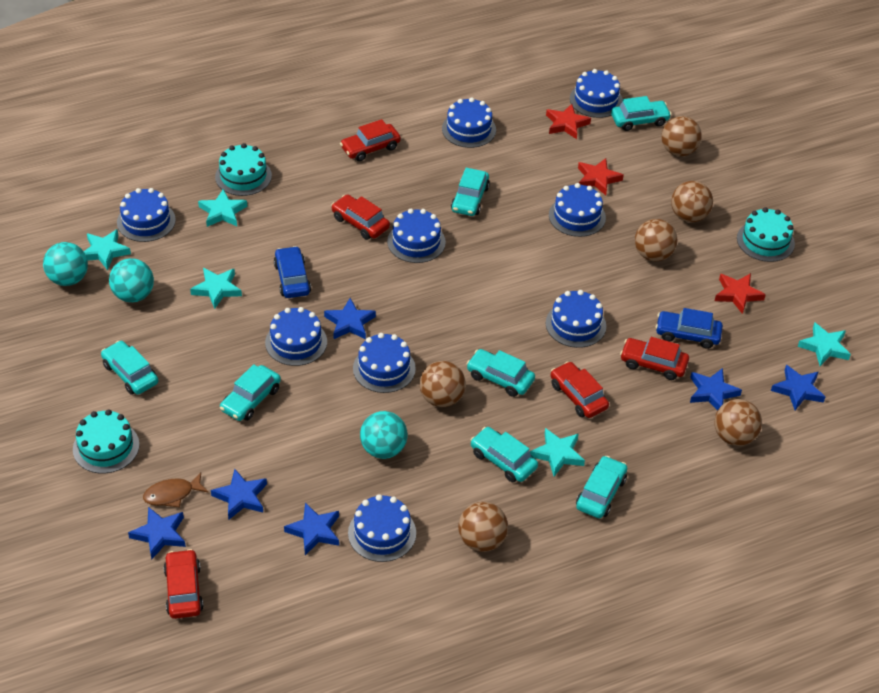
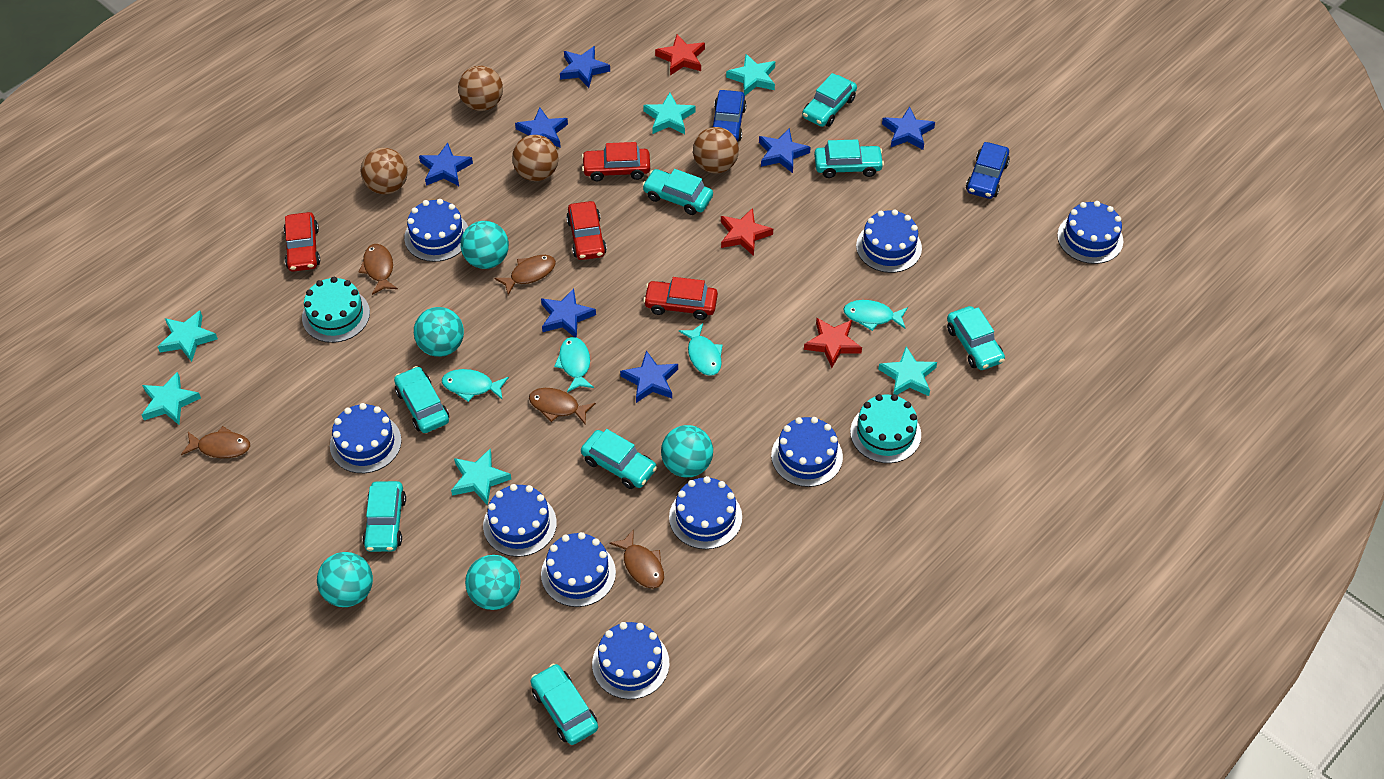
blue star: [128,507,186,559] [211,469,267,519] [284,503,339,555] [324,298,376,339] [690,368,742,410] [771,365,825,410] = 6 -> [419,143,473,186] [515,108,568,148] [541,288,596,338] [560,46,610,88] [620,350,678,403] [759,128,811,173] [882,106,935,150] = 7
brown ball: [419,361,466,407] [458,502,508,552] [635,219,678,261] [662,116,702,156] [671,181,713,222] [714,399,762,446] = 6 -> [361,148,408,195] [458,66,503,111] [512,135,558,181] [693,127,739,173] = 4
brown fish: [143,472,208,508] = 1 -> [181,426,250,458] [359,244,398,295] [494,255,556,295] [529,388,596,424] [609,529,664,589] = 5
red car: [163,549,204,619] [331,194,390,240] [340,119,401,161] [550,361,609,418] [620,337,689,380] = 5 -> [284,212,320,272] [566,201,607,260] [582,142,650,181] [643,277,718,320] = 4
turquoise ball: [43,242,88,286] [109,258,154,302] [360,411,407,459] = 3 -> [317,552,373,607] [414,307,464,357] [460,221,509,269] [465,555,521,610] [661,425,713,477] = 5
turquoise cake: [73,409,139,473] [215,143,272,196] [737,207,795,262] = 3 -> [302,277,370,343] [850,394,921,463] = 2
turquoise car: [101,340,158,395] [220,364,281,421] [451,168,490,216] [466,349,535,397] [470,427,538,482] [576,456,627,518] [611,96,671,131] = 7 -> [363,481,406,552] [394,366,449,433] [531,664,598,745] [581,429,657,489] [642,169,713,215] [802,73,857,127] [814,139,884,178] [947,306,1005,370] = 8
turquoise fish: none = 0 -> [442,369,509,402] [554,337,594,392] [679,323,723,376] [843,300,908,331] = 4
turquoise star: [84,229,131,270] [190,268,242,309] [198,189,247,227] [530,428,585,476] [798,322,851,366] = 5 -> [142,372,201,425] [158,310,218,362] [451,449,511,506] [643,93,696,134] [726,54,775,95] [878,346,937,396] = 6

